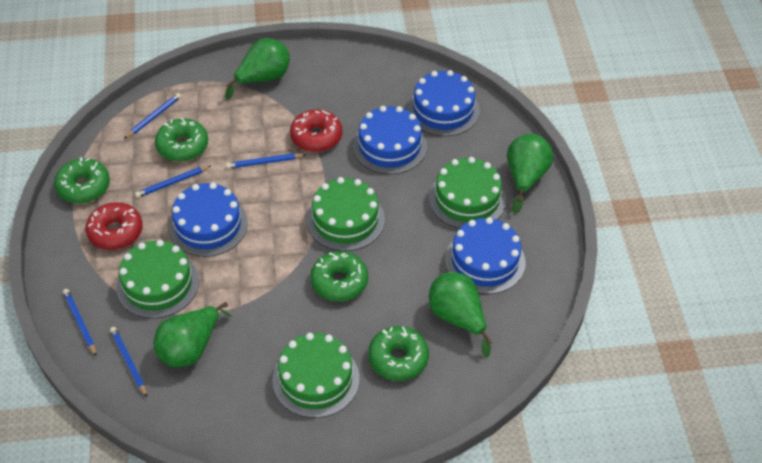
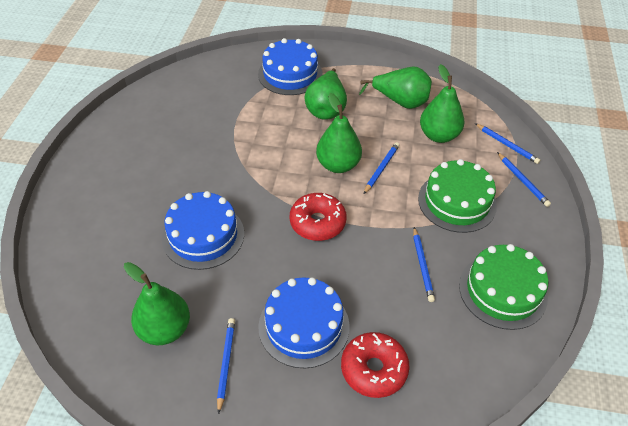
blue cake: [169,182,248,257] [353,106,427,174] [407,70,480,136] [445,217,525,294] = 4 -> [162,191,244,270] [258,38,323,95] [258,277,350,368] = 3
green cake: [116,240,199,319] [272,333,360,418] [306,177,385,251] [429,157,506,228] = 4 -> [418,159,497,233] [459,244,549,330] = 2
green donut: [54,157,110,204] [155,118,208,162] [310,251,368,302] [368,326,429,381] = 4 -> none = 0
green pear: [153,302,232,367] [225,38,290,100] [429,272,492,358] [507,134,553,214] = 4 -> [124,262,190,345] [304,68,347,120] [316,93,362,173] [359,66,432,109] [420,64,465,143] = 5

